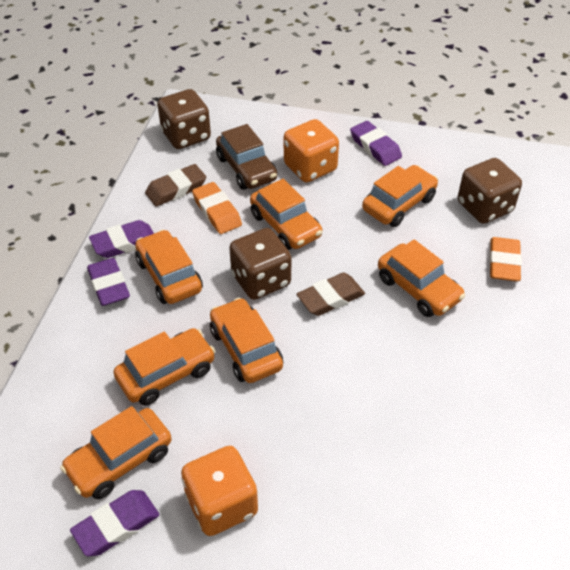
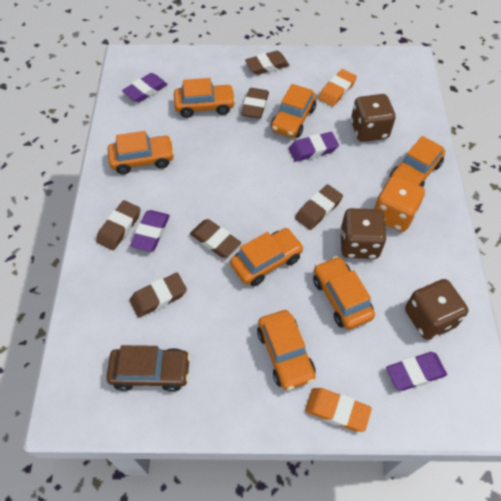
brown eraser: [145,164,206,207] [296,273,365,316] = 2 -> [96,200,141,250] [130,273,187,318] [190,219,241,258] [241,88,269,118] [245,51,289,75] [295,184,343,230] = 6
orange dice: [181,446,258,536] [284,119,339,182] = 2 -> [374,176,425,232] = 1

